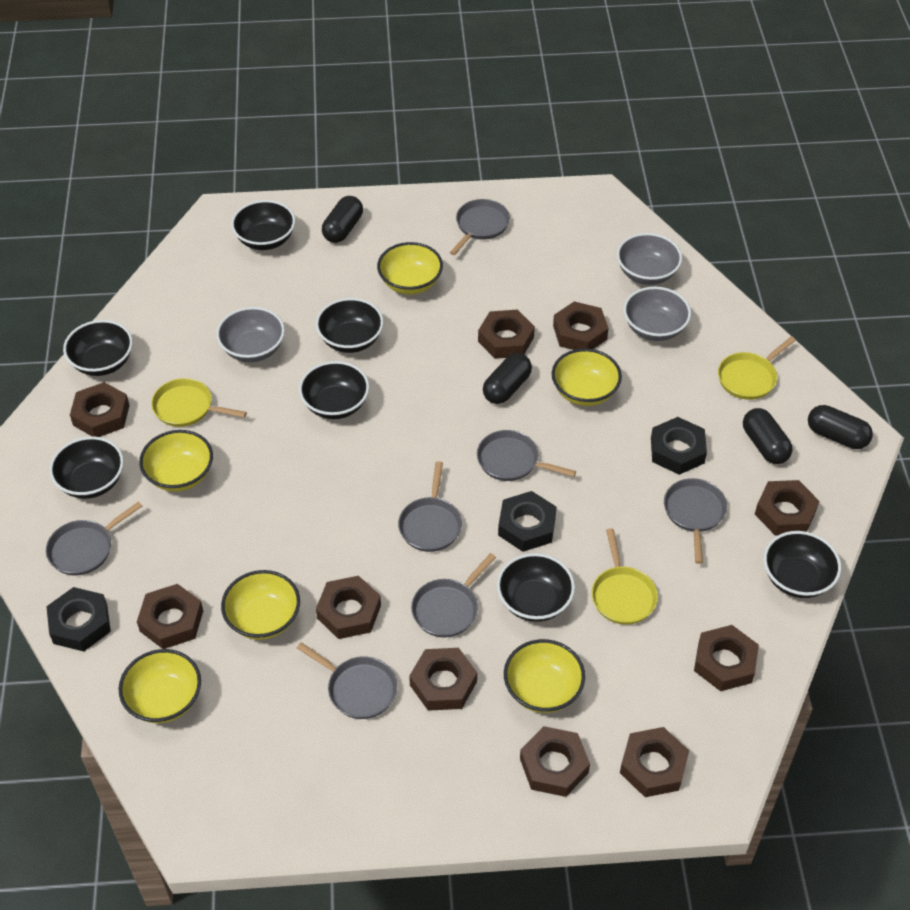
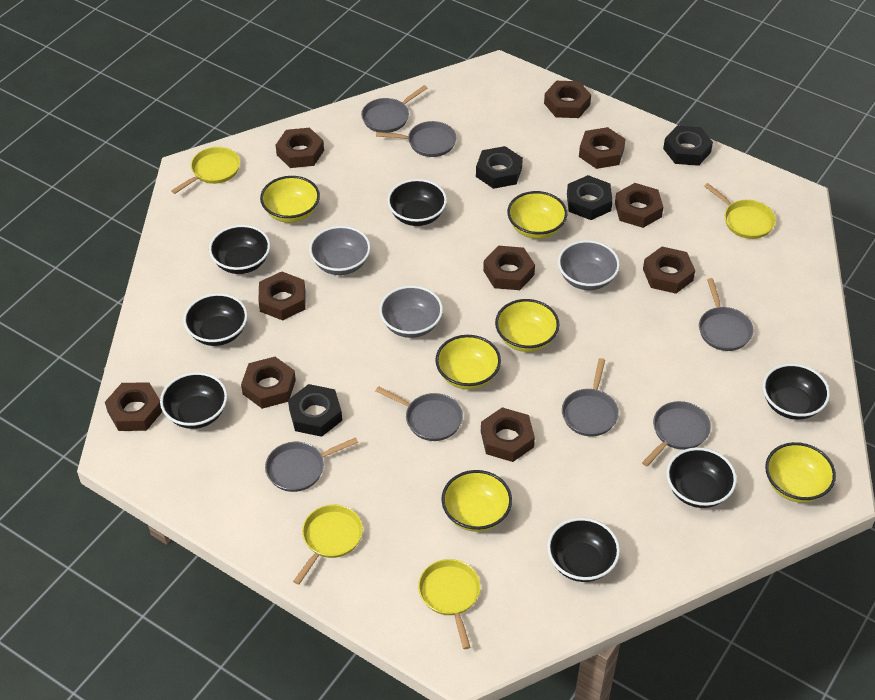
black capsule: [322,196,363,243] [483,353,532,404] [743,408,793,464] [808,405,873,449] = 4 -> none = 0
black nut: [46,587,111,652] [498,491,557,552] [651,417,707,475] = 3 -> [288,384,342,437] [476,146,523,189] [567,175,613,220] [663,126,713,166] = 4
yellow pan: [151,378,247,427] [592,529,658,625] [718,336,796,400] = 3 -> [171,147,240,194] [293,504,363,585] [418,559,481,649] [704,183,776,239] = 4

